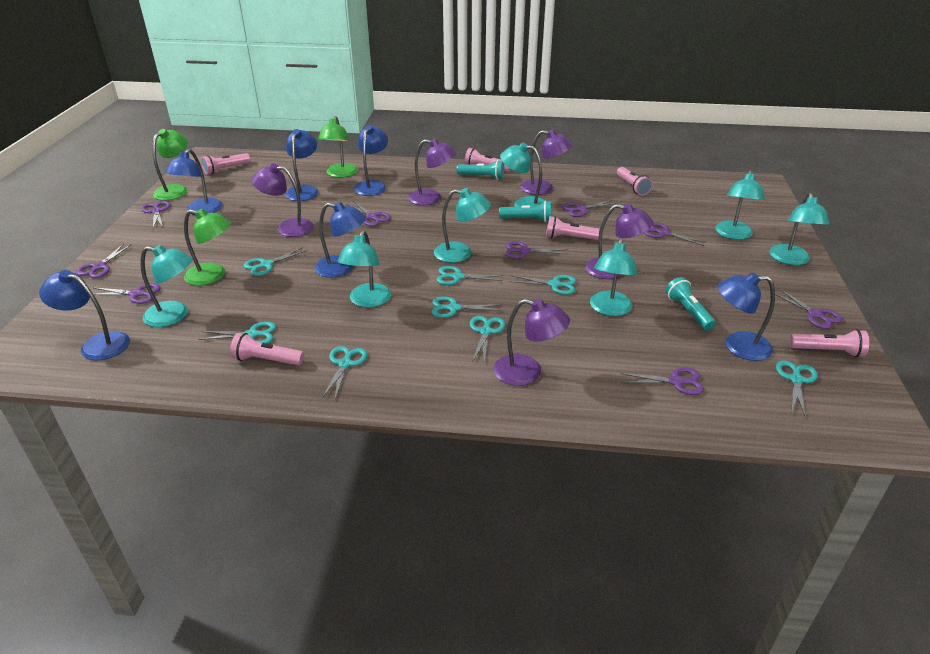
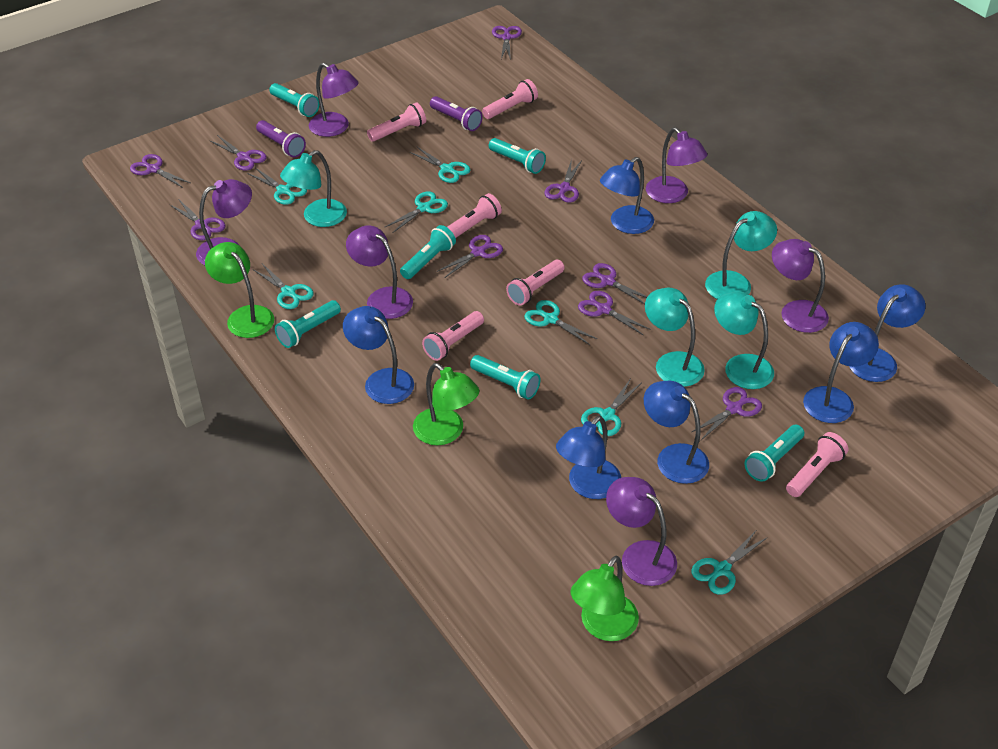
purple flashlight: none = 0 -> [256,120,306,157] [430,96,483,131] = 2
purple lamp: [252,163,314,237] [408,138,456,205] [494,298,570,386] [520,130,572,195] [585,203,653,279] = 5 -> [196,179,252,265] [309,63,359,137] [346,225,413,319] [606,477,677,586] [646,127,708,203] [772,239,829,333] = 6
turquoise flashlight: [457,160,504,180] [499,201,551,222] [665,277,716,331] = 3 -> [269,83,319,117] [275,300,341,348] [400,225,456,279] [470,355,540,400] [489,138,546,174] [744,425,804,482] = 6
turquoise lamp: [140,245,193,327] [338,230,391,308] [434,188,491,263] [500,143,545,207] [590,238,637,316] [715,170,765,240] [769,193,830,265] = 7 -> [280,150,347,227] [645,288,705,387] [705,211,777,299] [714,291,774,389] = 4
turquoise scissors: [199,322,276,344] [244,247,308,276] [322,346,367,399] [432,296,502,318] [437,266,503,285] [470,316,505,364] [509,275,576,295] [776,360,818,416] = 8 -> [247,168,307,205] [254,264,314,309] [385,191,448,233] [410,147,470,183] [524,300,597,345] [581,378,641,436] [691,531,768,595] = 7

